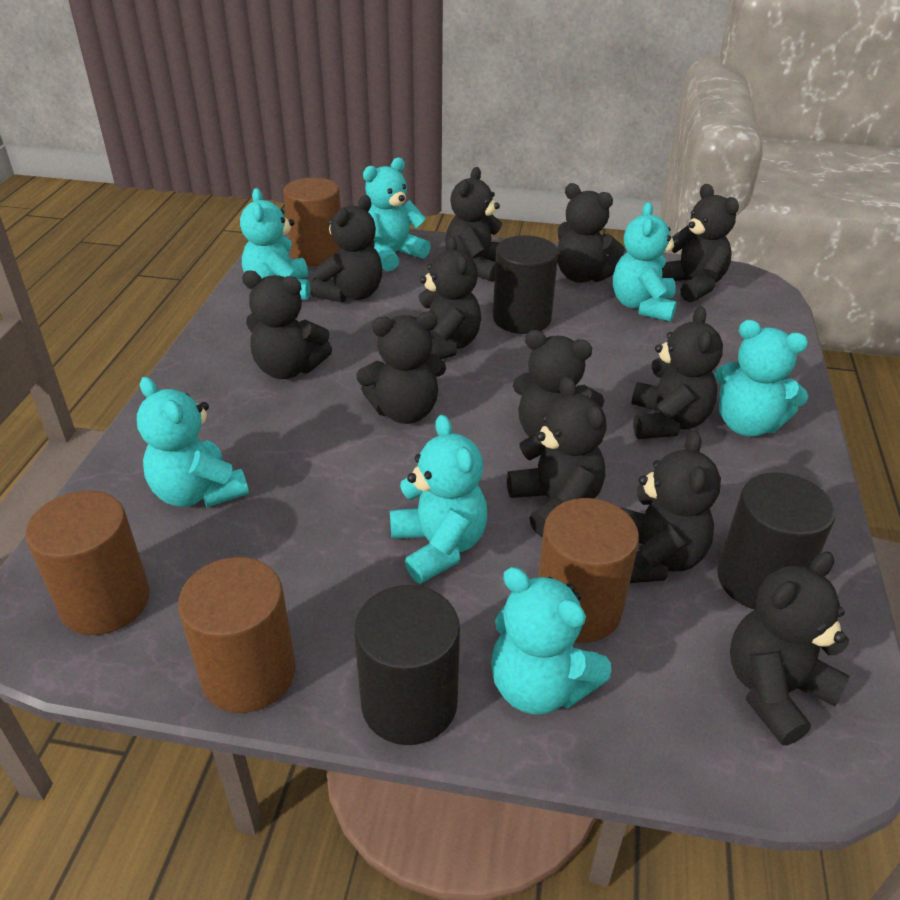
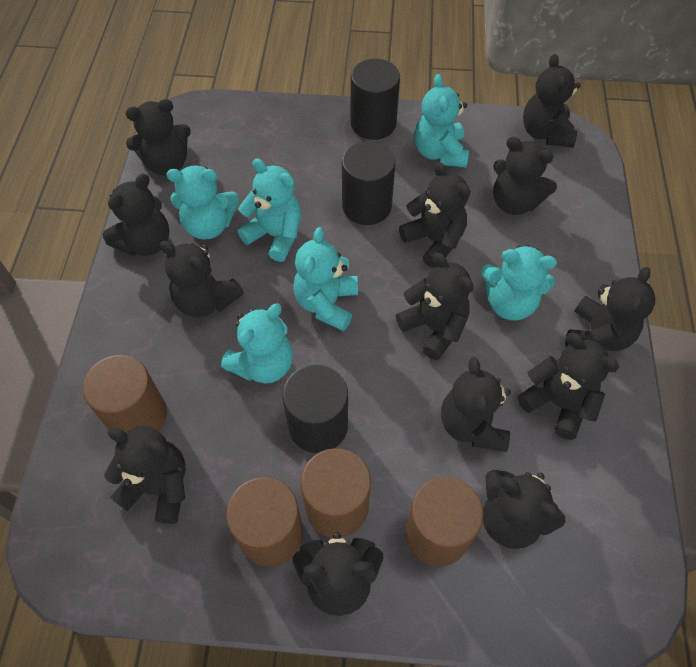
black teddy bear: [242,271,332,379] [311,195,383,303] [356,312,446,424] [416,236,481,359] [446,167,502,282] [507,377,607,537] [513,330,604,437] [557,183,625,283] [621,431,721,583] [631,306,723,439] [662,184,739,302] [730,552,850,746] = 12 -> [103,174,169,256] [104,426,186,524] [126,99,191,176] [160,241,244,318] [292,532,383,616] [396,253,474,360] [399,162,470,268] [441,357,511,452] [483,470,565,549] [493,137,557,215] [517,333,619,440] [523,54,581,148] [565,267,655,351] = 13
turquoise teddy bear: [137,377,249,507] [240,188,310,300] [363,158,431,271] [390,415,487,583] [491,567,611,715] [613,202,679,322] [714,320,808,437] = 7 -> [167,165,239,240] [221,303,293,384] [238,158,302,262] [293,227,358,331] [415,74,469,167] [481,245,557,321] = 6

